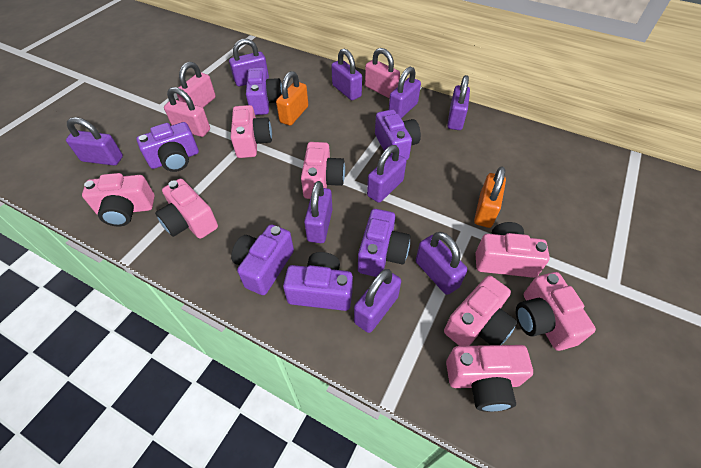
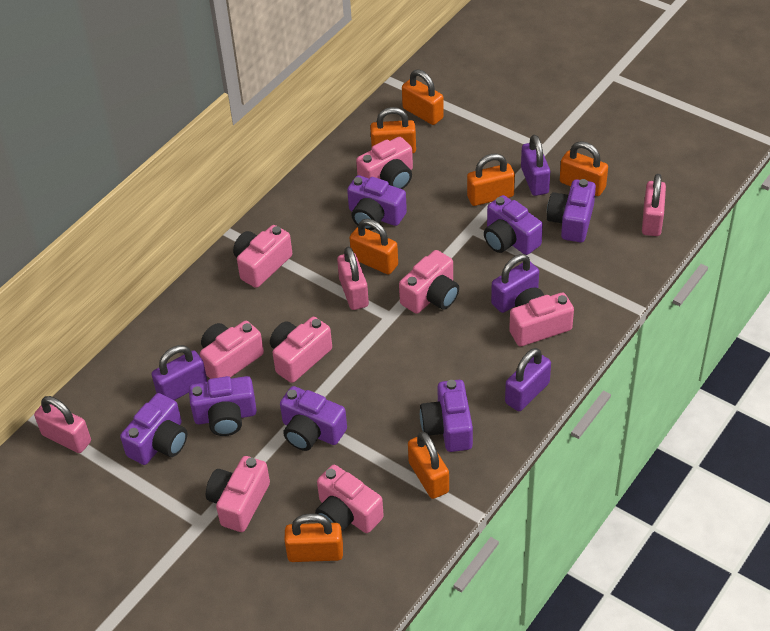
orange padlock: [276,71,308,126] [474,166,506,228] = 2 -> [284,513,343,562] [350,219,398,275] [370,107,416,154] [402,70,444,125] [408,431,449,499] [467,153,515,206] [560,141,608,196] = 7
purple camera: [136,122,199,172] [231,224,294,295] [246,67,282,115] [283,252,353,311] [358,209,410,277] [375,109,421,160] = 6 -> [120,393,187,465] [189,376,257,436] [280,386,347,451] [347,175,407,231] [420,380,473,452] [484,195,543,255] [547,179,596,242] = 7
purple padlock: [66,117,123,166] [229,39,269,86] [304,181,332,243] [331,48,362,100] [354,269,401,333] [367,145,406,203] [389,67,421,118] [416,232,468,295] [447,75,470,130] = 9 -> [152,345,207,400] [491,254,539,313] [505,348,551,411] [521,135,550,196] = 4

